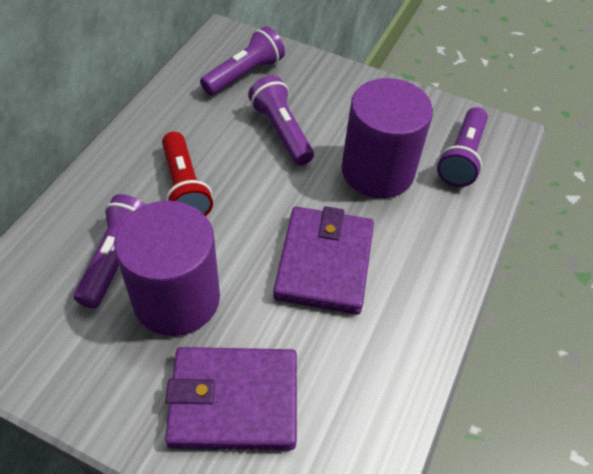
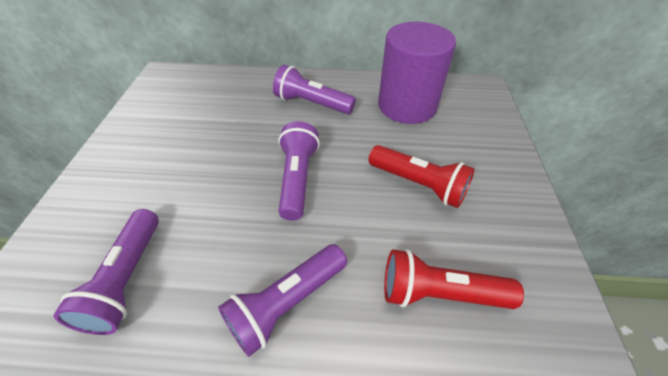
purple cylinder: [114,201,220,336] [341,78,433,198] = 2 -> [378,22,456,124] = 1
purple wallet: [165,347,297,450] [273,206,374,314] = 2 -> none = 0
red flashlight: [162,132,213,216] = 1 -> [369,145,475,208] [384,249,524,309] = 2

